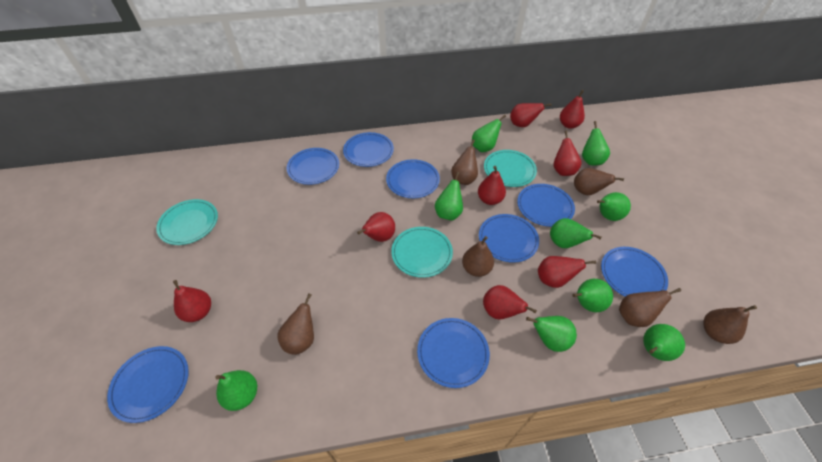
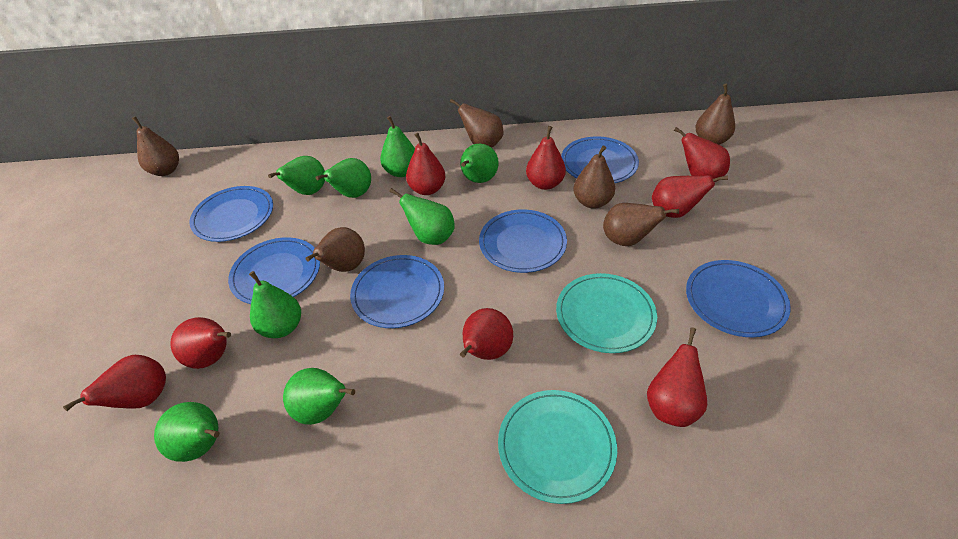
blue plate: [107,346,189,423] [287,148,339,185] [343,132,394,167] [386,159,440,198] [417,318,490,388] [479,214,539,263] [517,184,575,227] [601,247,668,297] = 8 -> [189,186,273,242] [228,237,320,304] [350,255,444,328] [479,209,567,273] [561,136,639,183] [686,260,791,337] = 6
green pear: [215,370,257,411] [435,172,463,221] [472,115,506,152] [526,316,577,352] [550,218,602,248] [572,279,613,312] [582,121,610,166] [597,192,631,221] [643,324,685,361] = 9 -> [154,402,220,462] [249,271,301,338] [268,156,325,195] [283,368,355,425] [316,158,371,198] [380,116,415,177] [389,188,455,245] [460,144,499,183] = 8
turquoise plate: [156,199,218,245] [391,227,453,278] [484,150,537,187] = 3 -> [498,390,617,504] [556,273,657,353] = 2

